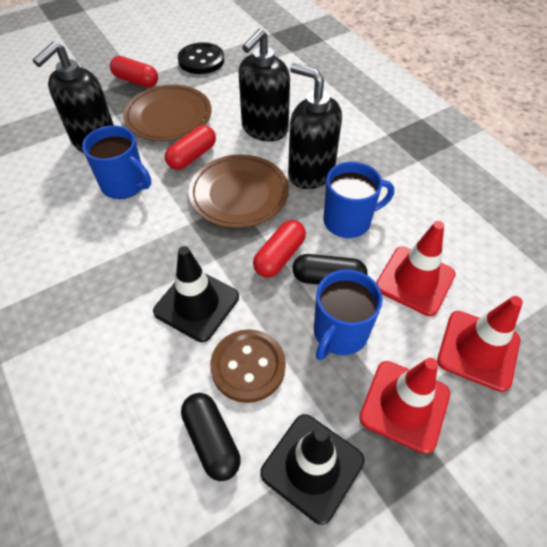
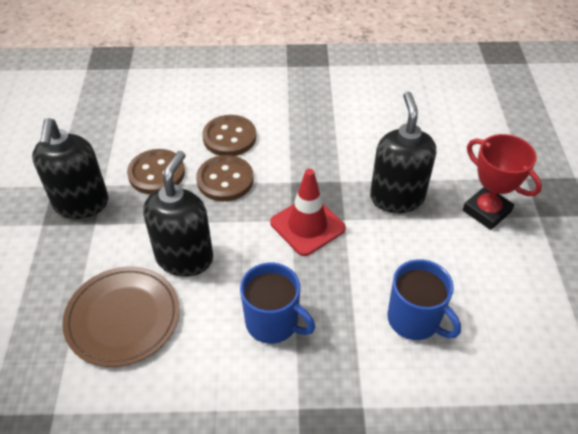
black button: [178,42,224,74] = 1 -> none = 0
black capsule: [181,393,241,481] [292,254,367,285] = 2 -> none = 0
black traffic cone: [153,246,239,342] [260,414,365,525] = 2 -> none = 0
blue mug: [82,126,151,199] [314,270,383,360] [323,161,394,238] = 3 -> [240,263,315,344] [387,259,461,340] = 2
brown button: [210,329,286,403] = 1 -> [127,149,185,194] [196,155,254,201] [202,115,256,156] = 3
brown plate: [123,85,212,141] [189,154,289,228] = 2 -> [62,267,180,367] = 1
red capsule: [110,56,158,88] [165,125,216,170] [253,220,306,277] = 3 -> none = 0
red traffic cone: [359,358,450,454] [376,221,456,316] [437,296,523,392] = 3 -> [270,169,346,256] = 1
red trophy: none = 0 -> [463,134,542,230] = 1

